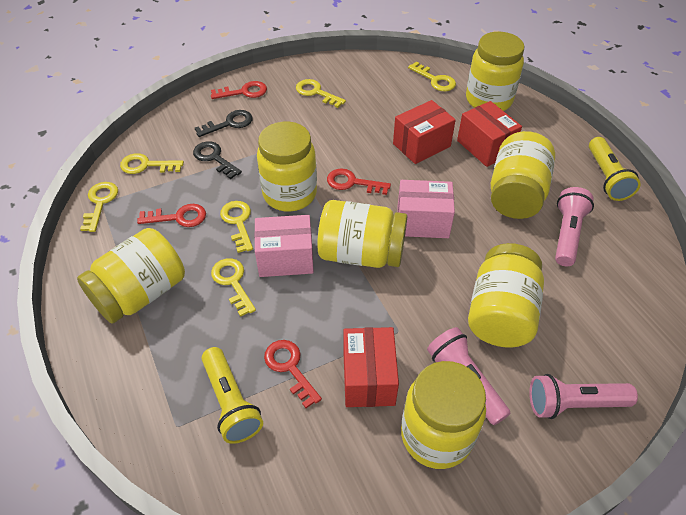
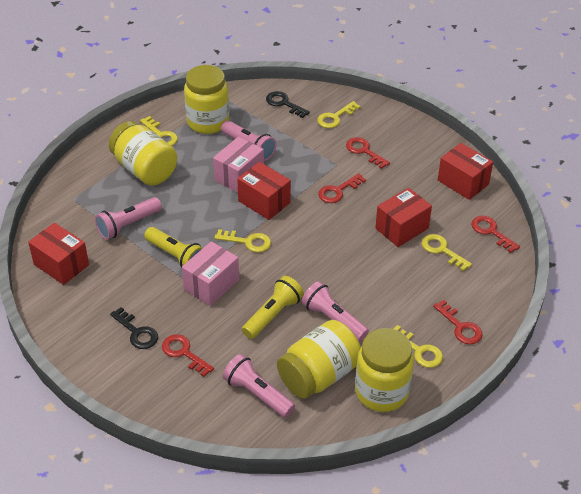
pink flashlight: [427,327,511,425] [529,374,638,419] [555,187,594,266] = 3 -> [95,197,162,240] [221,120,277,161] [223,354,295,418] [302,281,369,342] = 4
red box: [343,327,399,407] [393,100,456,164] [457,101,522,167] = 3 -> [28,223,89,285] [237,162,291,220] [375,188,432,247] [438,143,493,200] = 4
red key: [137,204,206,227] [211,81,267,99] [264,340,322,408] [327,168,391,195] = 4 -> [162,334,214,377] [318,173,366,203] [346,137,390,169] [433,300,483,344] [471,216,520,253] = 5
yellow jar: [77,228,185,324] [257,122,317,211] [317,200,407,268] [401,361,486,469] [466,32,524,111] [468,243,544,348] [491,131,555,219] = 7 -> [109,121,177,186] [184,65,229,134] [277,320,361,399] [355,328,414,412] = 4
yellow key: [80,182,118,232] [120,153,184,174] [211,258,256,317] [220,201,253,253] [296,79,346,108] [408,62,456,91] = 6 -> [140,116,178,146] [214,229,271,252] [317,101,361,128] [394,325,443,368] [422,234,472,271] = 5

